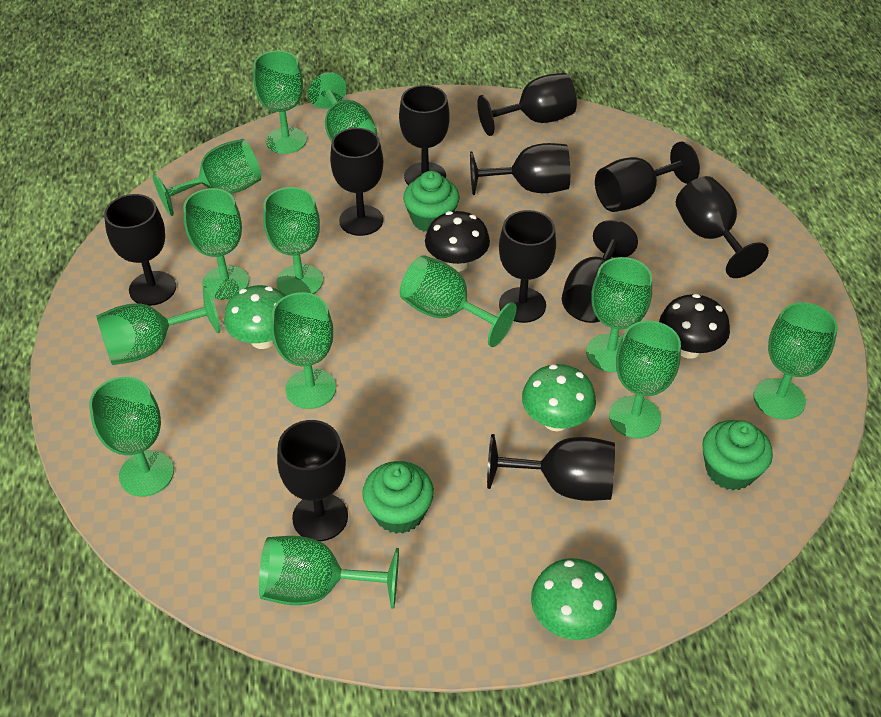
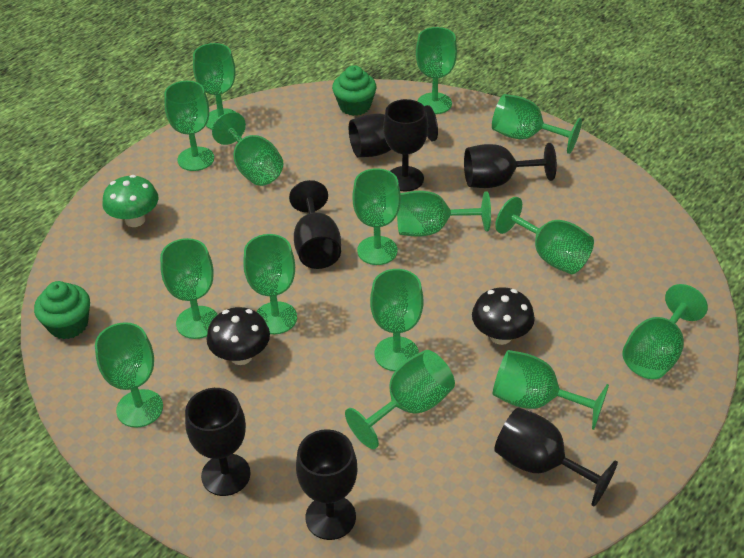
black goblet: [104,194,176,306] [277,420,348,541] [330,128,383,236] [399,85,450,185] [470,143,570,195] [477,73,577,136] [487,434,615,501] [499,210,556,323] [562,220,638,323] [595,142,700,212] [676,176,769,278] = 11 -> [185,388,251,496] [289,180,341,269] [296,429,357,540] [349,105,438,157] [383,99,428,192] [464,143,557,188] [494,407,618,506] = 7
green cupcake: [362,461,434,534] [403,171,459,232] [702,420,773,490] = 3 -> [34,281,90,339] [332,65,376,116] = 2
green goblet: [89,377,174,497] [96,286,220,365] [153,139,261,216] [183,188,249,300] [253,51,307,154] [259,536,399,609] [263,187,323,296] [271,292,336,409] [308,72,377,142] [400,255,517,347] [586,257,652,372] [609,321,681,438] [753,303,837,419] = 13 -> [95,322,163,428] [160,238,218,339] [164,81,214,171] [193,43,235,130] [212,112,283,186] [243,234,297,334] [345,350,455,449] [353,168,401,265] [370,269,423,371] [397,191,491,237] [416,27,457,114] [492,94,582,154] [493,350,609,430] [495,197,594,274] [622,284,708,379] = 15
green mushroom: [224,285,285,349] [522,364,596,431] [531,558,617,640] = 3 -> [103,175,159,227] = 1

